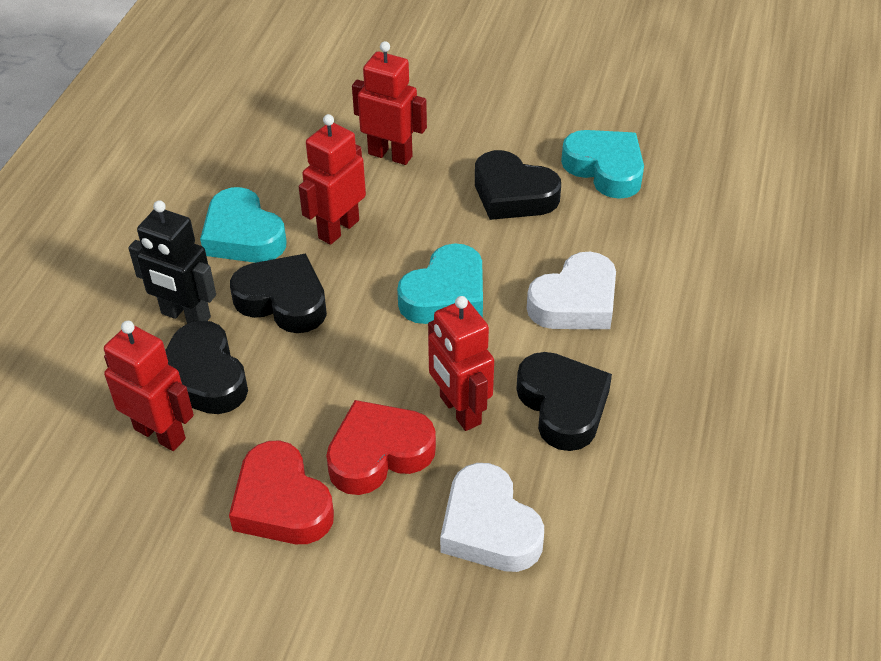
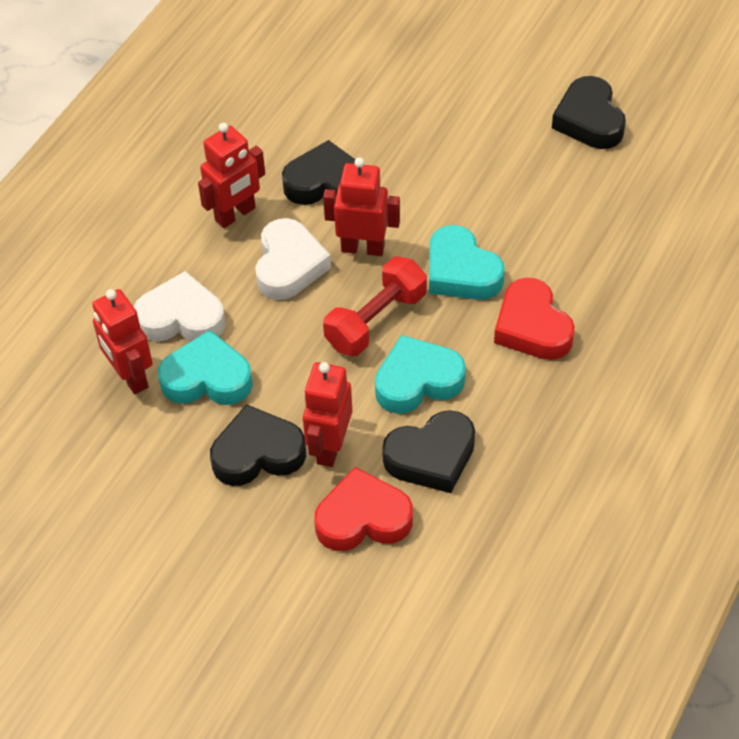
black robot: [128,200,216,323] = 1 -> none = 0
red dumbbell: none = 0 -> [323,257,427,356] = 1

